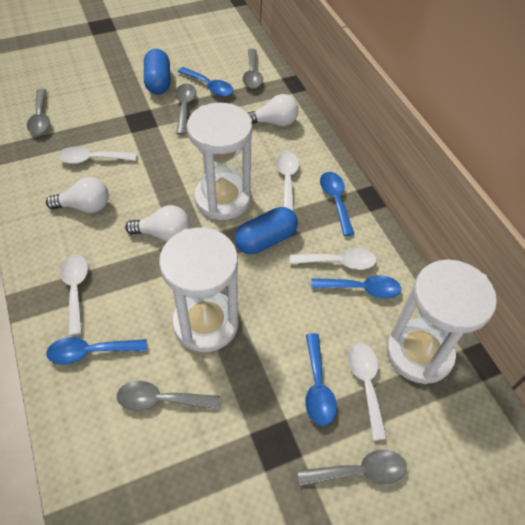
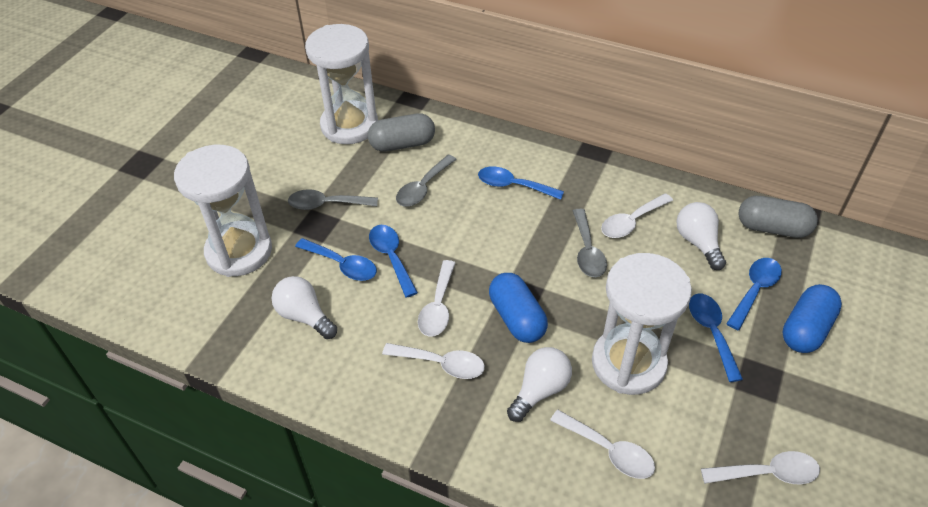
grey capsule: none = 0 -> [368,113,435,152] [738,196,818,238] = 2
grey spoon: [27,88,50,135] [117,381,220,411] [175,84,196,135] [243,49,263,89] [298,450,407,486] = 5 -> [288,189,378,210] [396,155,457,206] [573,209,607,277] = 3

